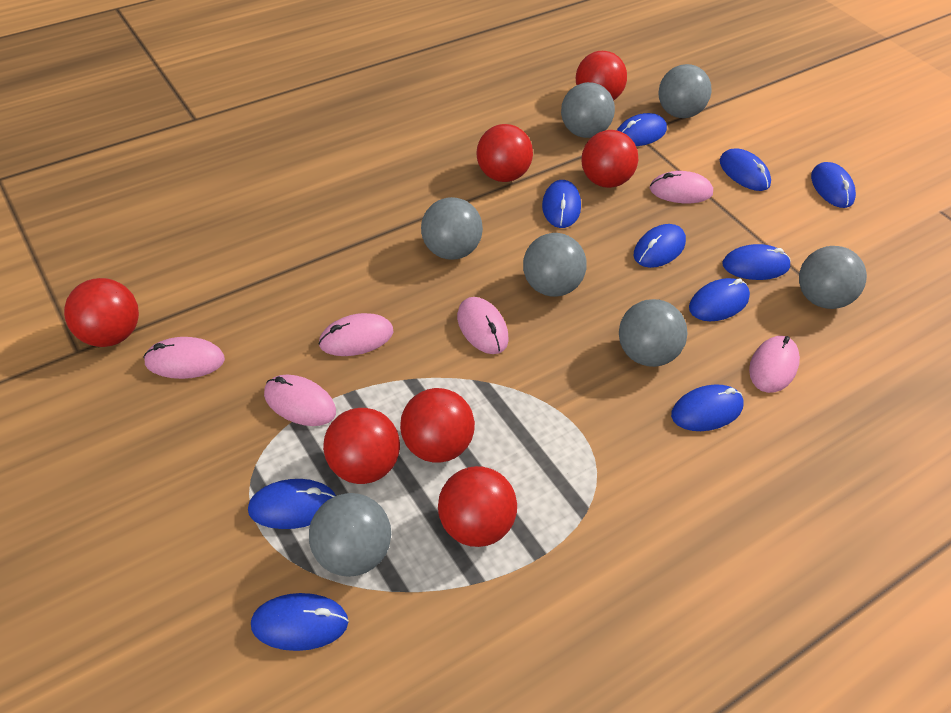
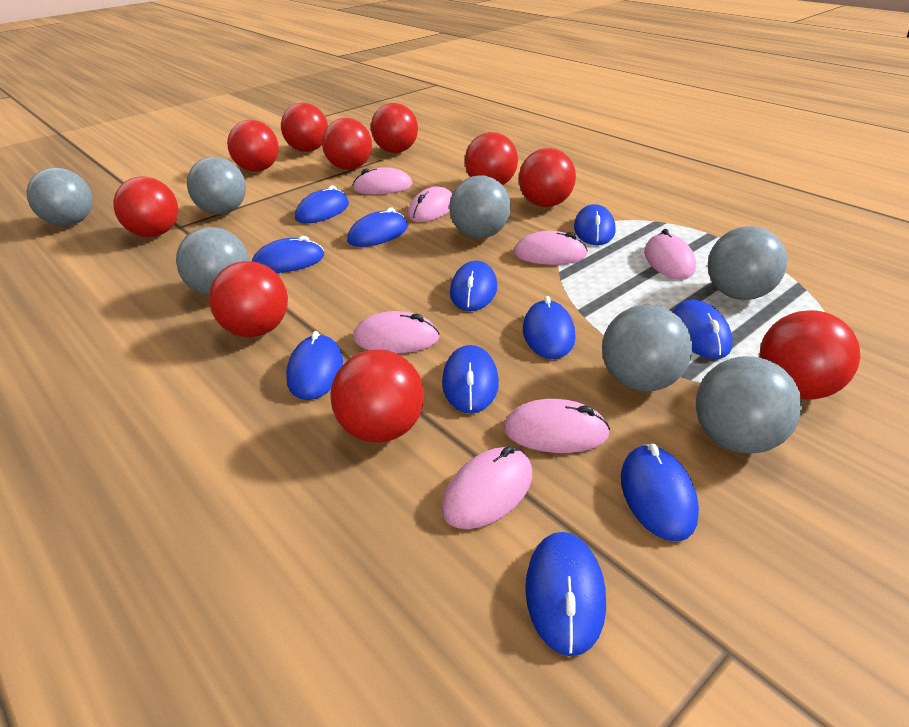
blue mouse: [248,479,336,529] [251,593,349,651] [542,180,581,228] [617,113,667,146] [634,224,686,268] [671,384,744,431] [689,278,750,321] [720,149,771,191] [722,244,791,280] [811,162,856,208] = 10 -> [252,236,324,273] [286,331,343,400] [295,185,349,223] [347,208,408,247] [442,345,499,414] [450,261,497,311] [523,296,576,359] [525,532,606,656] [574,204,616,245] [621,444,699,542] [673,300,732,359] = 11
pink mouse: [143,337,225,379] [264,375,336,426] [319,313,393,356] [457,297,509,354] [650,171,713,203] [749,336,800,393] = 6 -> [352,167,412,194] [353,311,440,353] [408,186,452,222] [442,446,532,529] [503,399,610,453] [514,231,588,265] [644,229,696,279] = 7
red ball: [64,278,139,347] [323,408,400,484] [400,388,475,463] [438,466,517,547] [477,124,533,182] [576,51,627,101] [581,130,638,188] = 7 -> [113,177,178,237] [209,261,288,337] [227,120,279,172] [281,103,328,152] [322,118,372,170] [330,349,424,443] [371,103,418,153] [465,132,518,185] [519,148,576,207] [759,310,860,400] = 10

